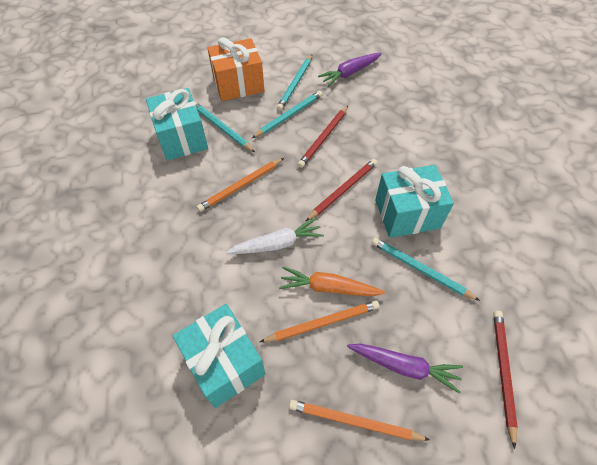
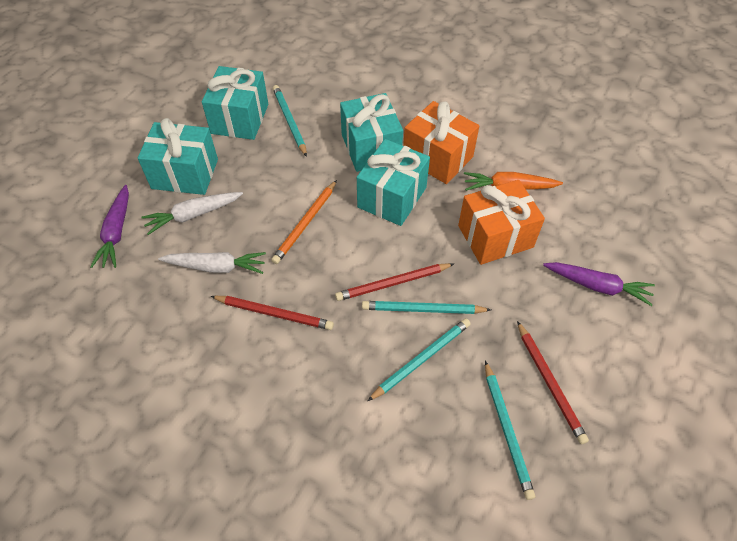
orange gift: [207,37,264,101] = 1 -> [403,101,479,184] [458,180,545,265] = 2
orange pencil: [197,158,284,212] [260,301,379,342] [289,400,430,441] = 3 -> [271,180,337,264] = 1
turquoise gift: [146,88,208,161] [173,304,265,408] [375,165,454,238] = 3 -> [138,118,218,195] [202,66,268,140] [340,93,403,172] [357,139,430,226] = 4
white carrot: [226,218,324,254] = 1 -> [141,192,243,235] [158,252,266,274] = 2

